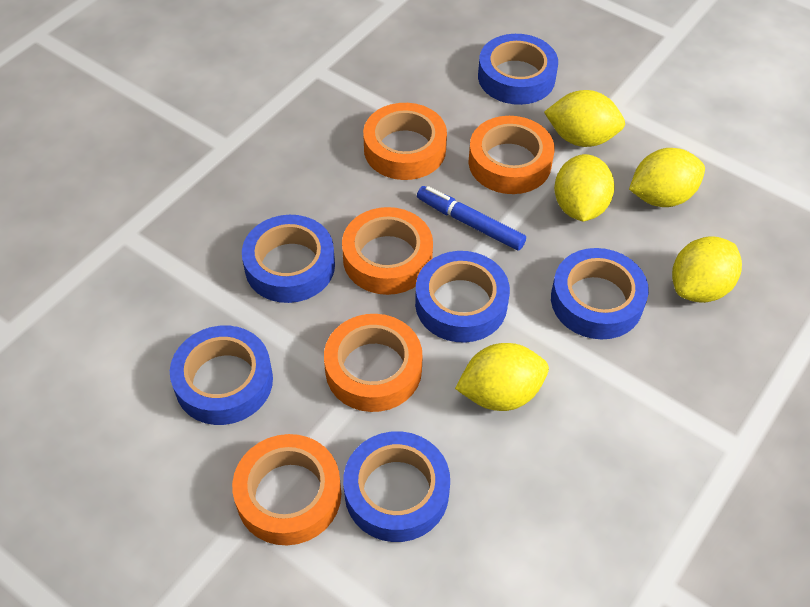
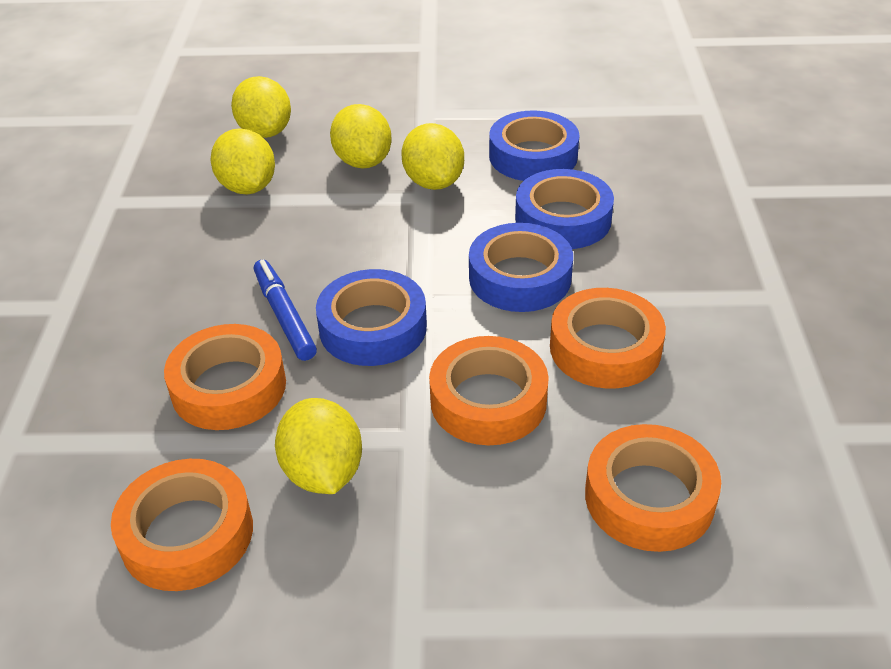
blue tape: [170,326,273,425] [242,215,335,303] [343,431,450,542] [415,251,510,342] [478,34,558,105] [551,248,649,339] = 6 -> [316,269,427,366] [469,223,573,312] [489,111,580,181] [515,169,614,249] = 4

